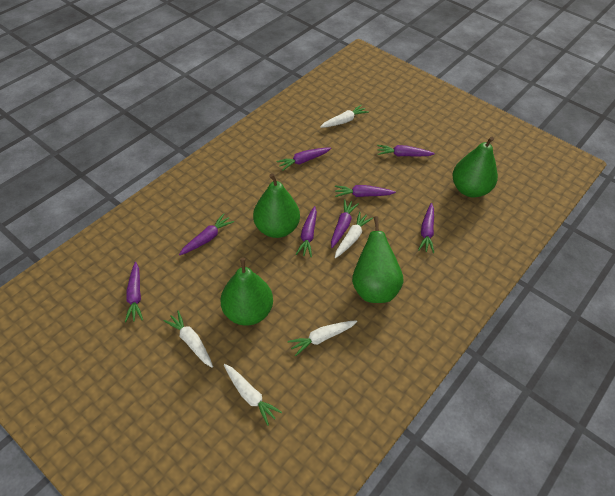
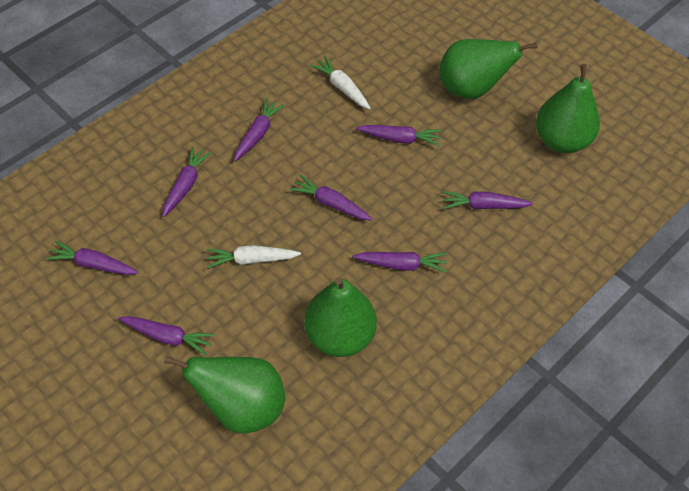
white carrot: [163,311,213,368] [224,364,282,426] [288,320,357,356] [320,105,369,128] [335,212,373,258] = 5 -> [206,245,301,269] [310,56,370,109] = 2

